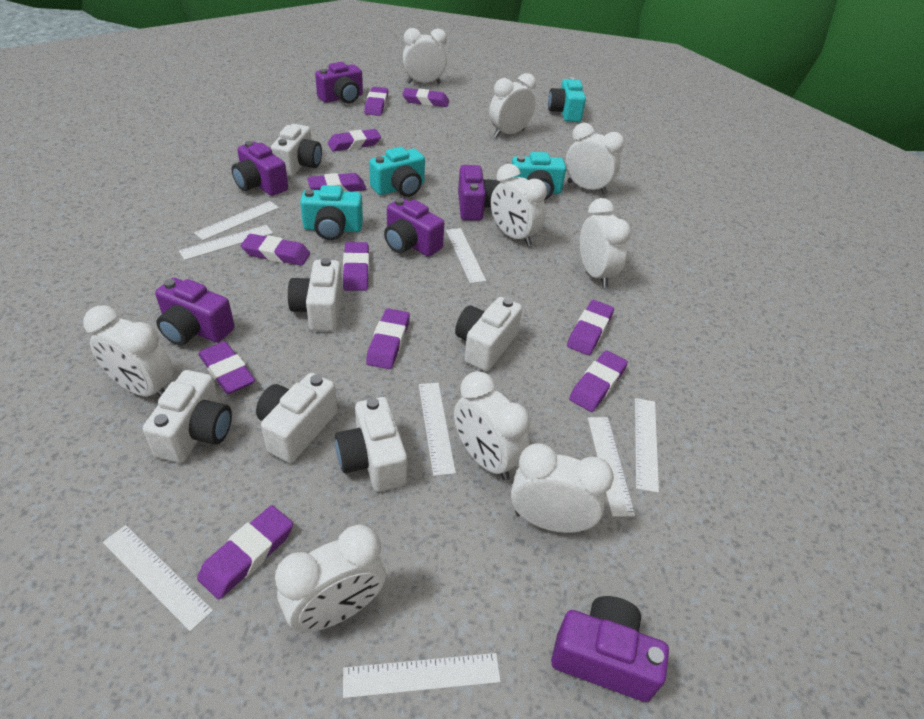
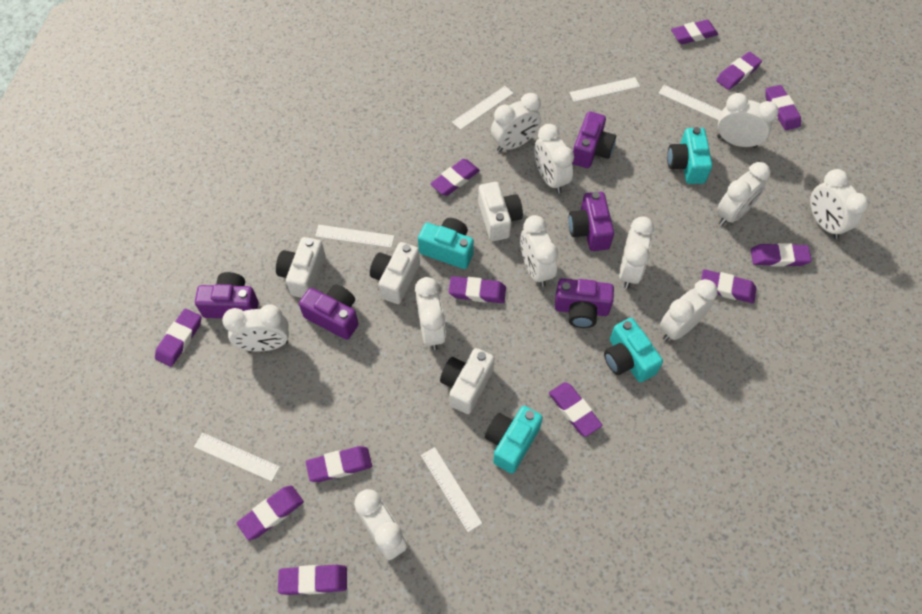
purple camera: [155,278,235,346] [231,141,288,196] [315,62,363,103] [384,198,444,257] [458,165,500,221] [551,596,669,702] = 6 -> [195,272,259,318] [299,284,358,340] [555,278,614,328] [568,192,614,251] [572,111,616,168] = 5
purple eraser: [197,505,293,599] [198,341,255,394] [241,234,310,266] [307,173,366,192] [328,129,381,151] [343,242,369,291] [364,87,388,116] [366,308,410,369] [402,88,449,107] [567,300,614,355] [569,350,628,412] = 11 -> [155,309,201,367] [237,486,304,540] [278,565,347,595] [306,446,372,482] [430,159,480,196] [449,276,506,303] [549,382,602,437] [671,20,718,44] [701,269,756,303] [716,52,762,90] [751,243,811,267] [765,85,801,130] = 12
white camera: [143,370,232,463] [256,373,337,463] [271,124,322,177] [288,258,342,331] [335,397,407,492] [455,297,522,371] = 6 -> [276,237,326,298] [370,242,420,304] [440,348,494,414] [478,182,523,241] = 4
white clock: [83,306,174,397] [275,525,386,632] [403,28,447,84] [454,371,530,481] [489,73,536,138] [491,164,547,246] [511,443,614,533] [565,123,624,195] [580,198,631,288] = 9 -> [222,304,289,352] [354,489,407,560] [415,277,446,350] [491,93,541,152] [520,215,558,287] [534,124,574,193] [619,216,654,289] [660,279,718,341] [717,93,779,148] [717,162,771,226] [810,169,869,239] = 11
white ruler: [103,525,213,632] [179,225,273,260] [194,201,279,241] [343,653,501,698] [419,383,456,476] [446,228,486,284] [588,417,635,517] [635,398,659,493] = 8 -> [194,433,280,482] [315,225,394,248] [421,447,482,532] [452,86,514,130] [570,77,640,102] [658,85,722,121] = 6

